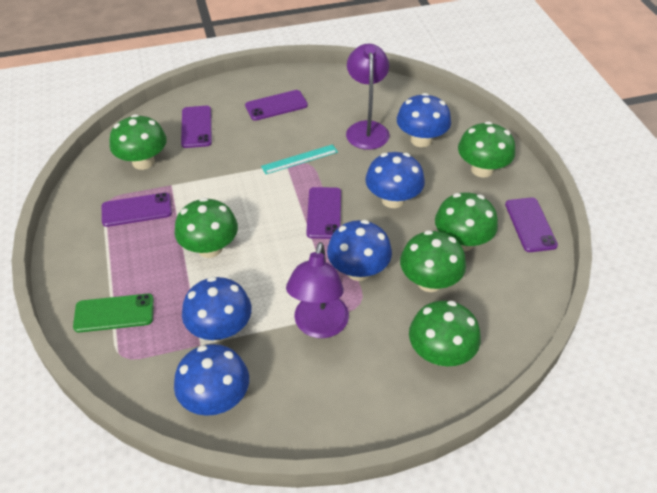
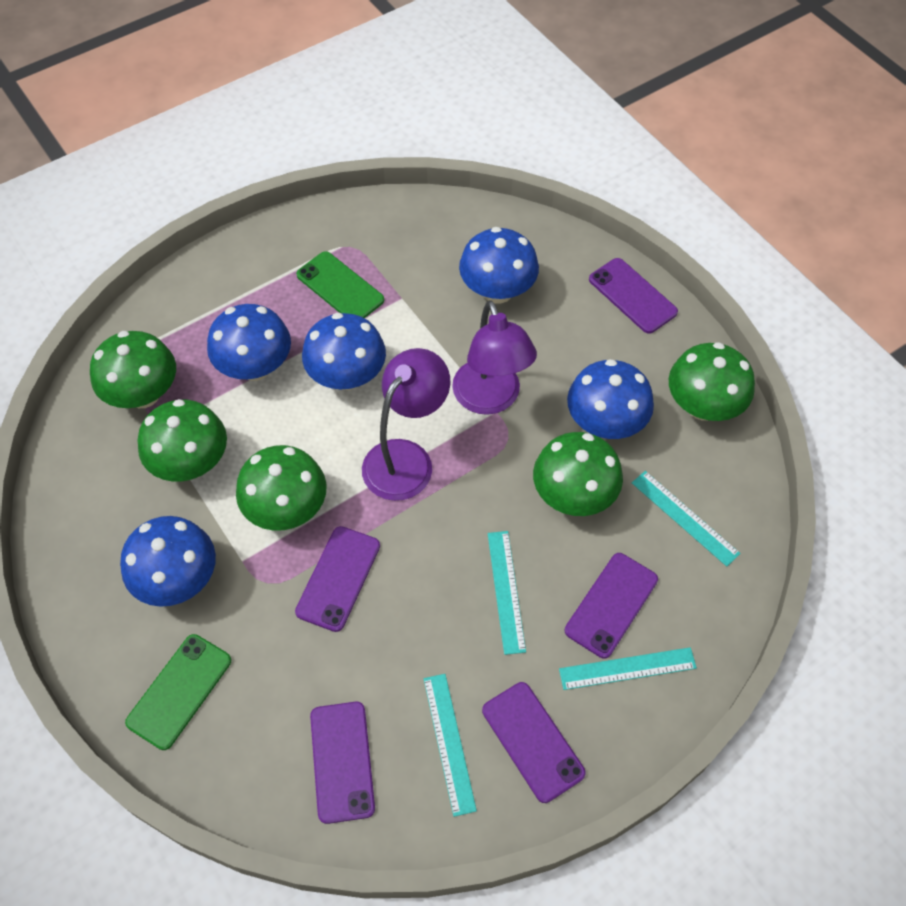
green mushroom: [109,114,167,170] [174,198,238,258] [400,230,466,292] [409,301,481,366] [435,192,498,251] [458,121,515,178] = 6 -> [90,331,176,408] [138,399,227,481] [236,445,327,531] [533,432,623,516] [669,342,755,421] = 5
green phone: [73,294,154,333] = 1 -> [125,634,231,750] [296,251,384,318] = 2
turquoise ruler: [261,144,338,174] = 1 -> [424,674,477,817] [488,531,526,655] [559,647,697,690] [632,471,741,567] = 4

